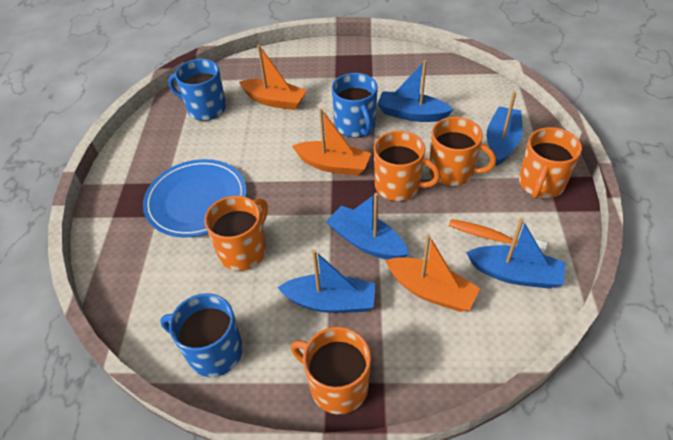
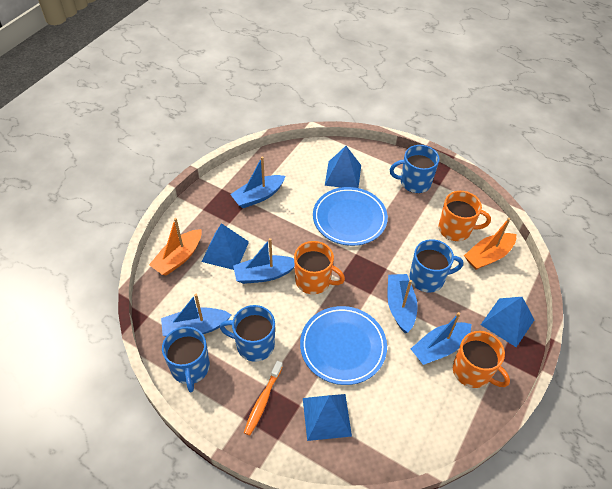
blue mug: [160,293,243,377] [168,59,226,121] [332,73,378,137] = 3 -> [162,327,210,392] [220,305,275,362] [390,145,439,193] [409,239,463,292] = 4
blue plate: [143,159,247,237] = 1 -> [300,306,387,385] [313,187,388,246] = 2
blue pyramid: none = 0 -> [202,223,249,270] [303,394,352,441] [325,146,361,188] [481,297,534,347] = 4
orange boat: [239,45,307,110] [292,108,371,176] [385,234,481,312] = 3 -> [149,218,202,276] [464,218,516,270] = 2
orange mug: [204,196,268,271] [291,327,371,414] [374,131,440,201] [429,117,496,186] [519,127,582,199] = 5 -> [294,241,345,294] [439,191,491,241] [453,331,510,388] = 3

